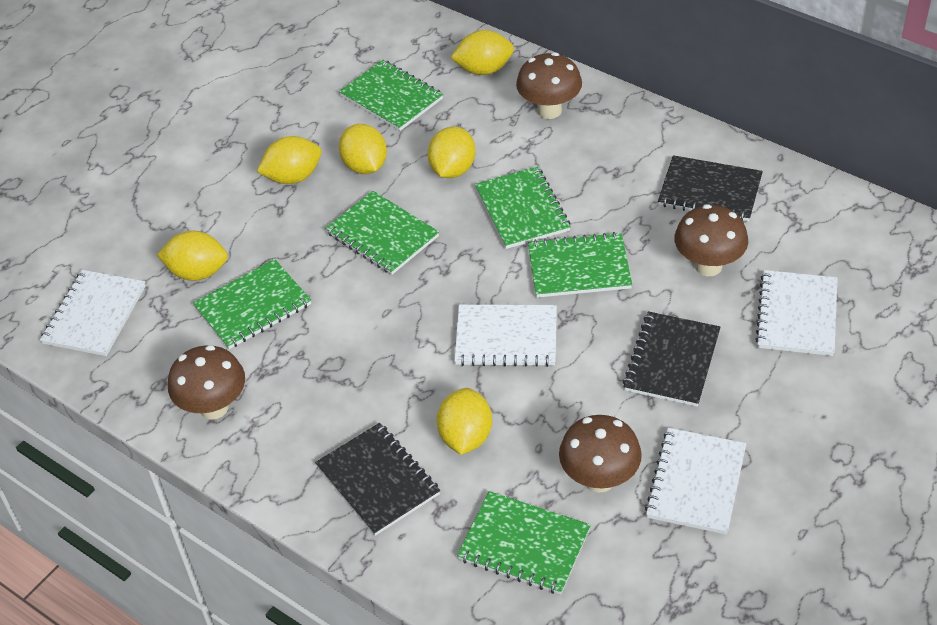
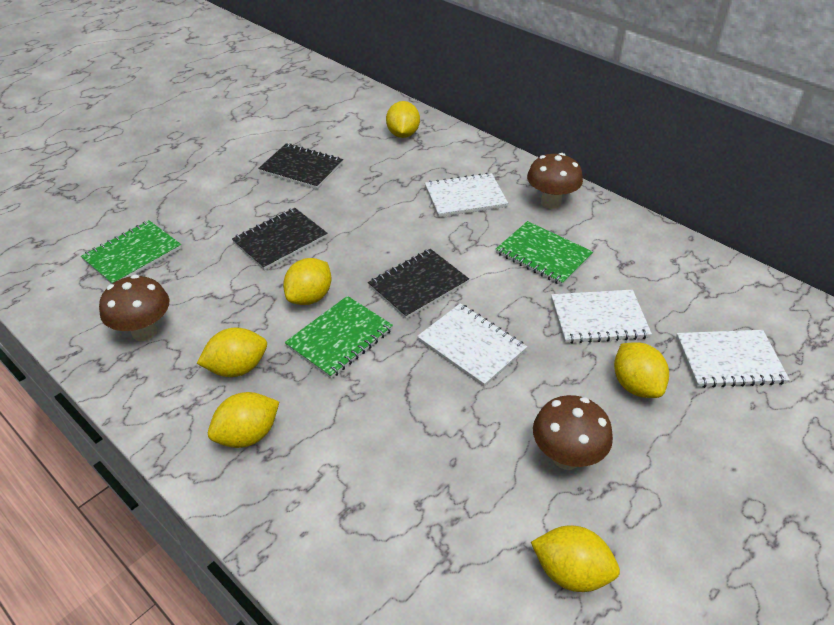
brown mushroom: [168,345,245,420] [516,52,582,119] [559,415,642,493] [674,204,748,276] = 4 -> [99,275,169,341] [527,153,583,209] [533,395,613,470] = 3
green notebook: [193,259,311,349] [325,191,439,275] [339,60,443,131] [457,491,591,595] [475,166,571,249] [528,232,632,298] = 6 -> [81,220,182,284] [285,296,393,379] [496,221,593,286] = 3

